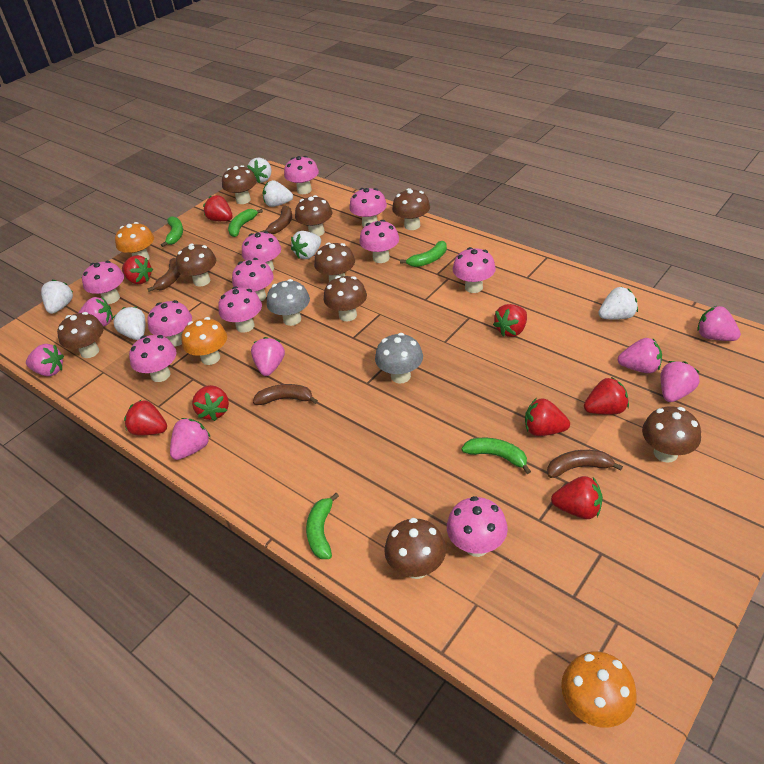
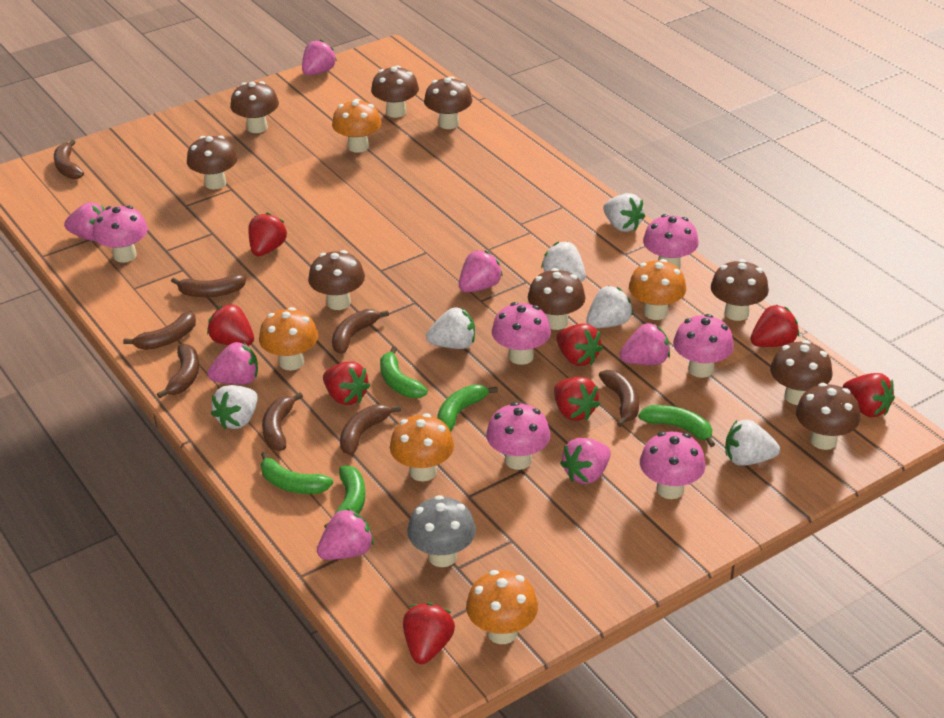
brown banana: [147,258,181,292] [253,384,318,405] [261,206,292,234] [547,450,623,478] = 4 -> [54,140,84,179] [123,311,196,350] [157,344,199,398] [171,274,246,298] [262,393,303,451] [332,309,389,354] [340,404,401,455] [599,370,639,427] = 8
grey mushroom: [267,279,310,326] [375,333,423,384] = 2 -> [407,495,476,567] = 1
orange mushroom: [115,222,154,260] [181,317,227,365] [561,651,637,728] = 3 -> [259,307,318,370] [332,99,381,153] [390,413,454,481] [466,570,538,644] [629,259,686,320] = 5
pink mushroom: [82,261,124,304] [129,335,177,382] [147,300,192,346] [218,287,262,333] [232,258,274,301] [242,231,281,271] [284,156,319,194] [349,188,387,227] [360,220,399,263] [447,496,508,557] [453,247,496,293] = 11 -> [93,205,148,263] [486,402,550,470] [492,302,551,365] [640,432,706,499] [643,214,699,269] [673,314,734,378] = 6

